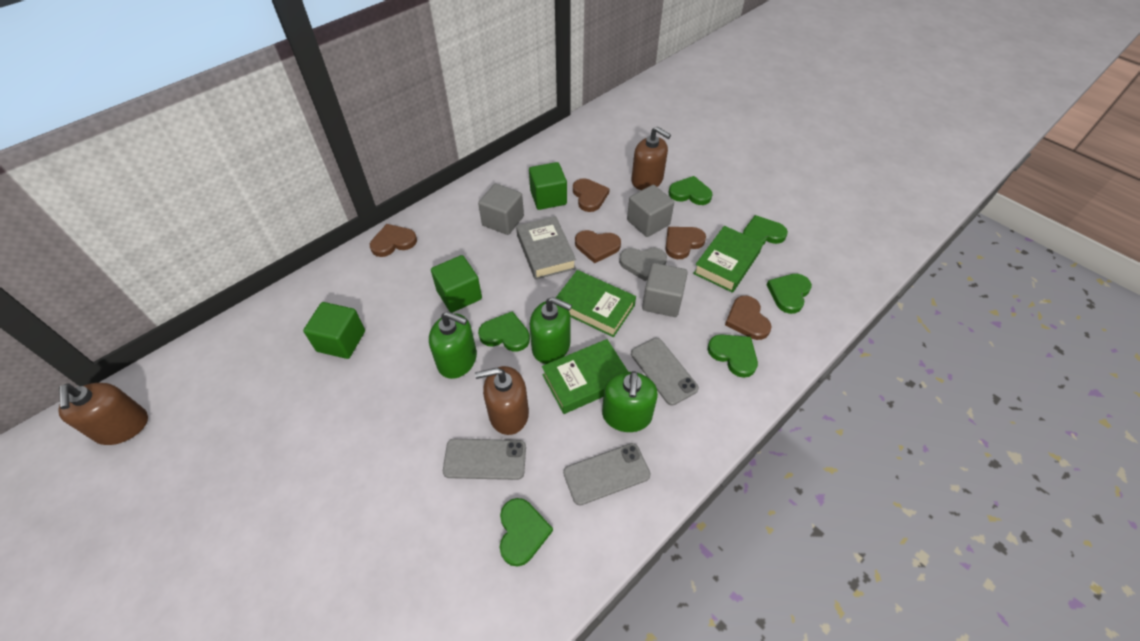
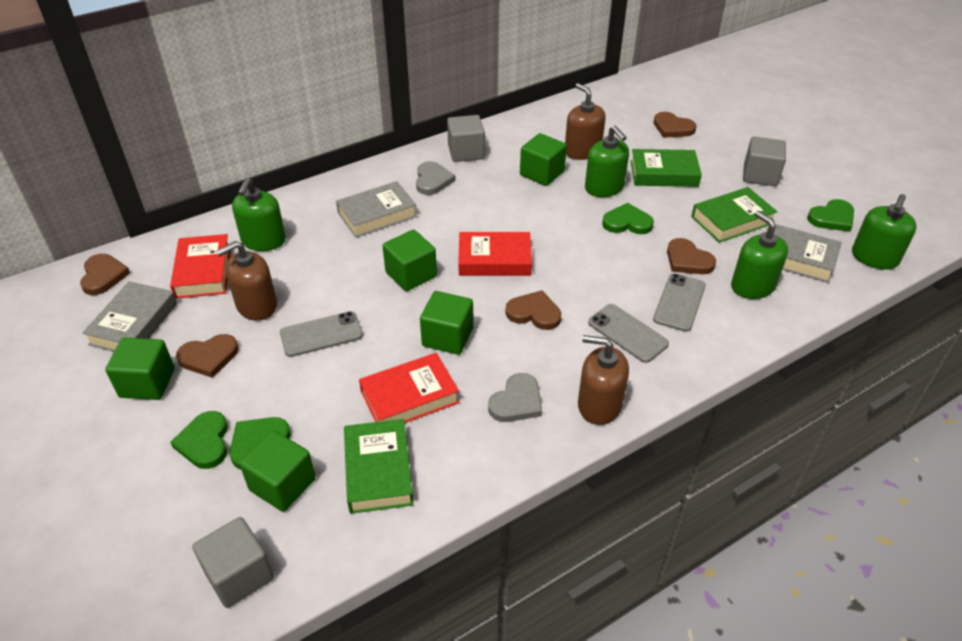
green cube: [303,302,365,359] [431,255,482,313] [529,162,567,210] = 3 -> [105,337,175,400] [240,431,316,512] [383,230,437,291] [420,291,473,355] [520,133,567,186] = 5
green heart: [478,311,530,351] [500,498,553,567] [669,176,712,205] [707,334,758,378] [743,215,788,245] [767,274,812,314] = 6 -> [170,411,228,469] [230,417,291,470] [602,203,654,234] [807,199,854,232] = 4
green soap dispenser: [429,311,477,379] [530,297,572,364] [602,371,658,432] = 3 -> [232,178,286,251] [585,126,629,197] [731,210,788,299] [852,194,917,270] = 4
grey book: [516,216,576,280] = 1 -> [82,281,177,352] [336,181,417,238] [766,224,842,283] = 3
grey heart: [619,248,667,281] = 1 -> [416,161,456,195] [488,373,542,422] = 2
red book: none = 0 -> [170,234,230,299] [359,353,459,423] [458,232,532,276] = 3

